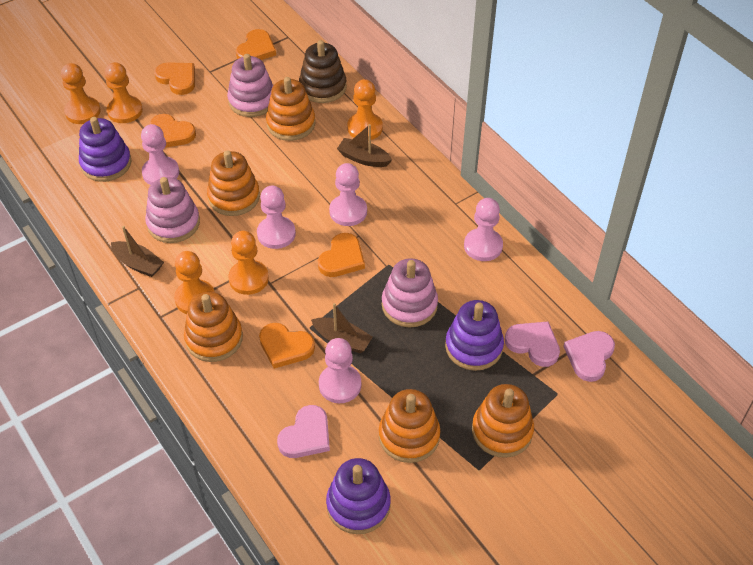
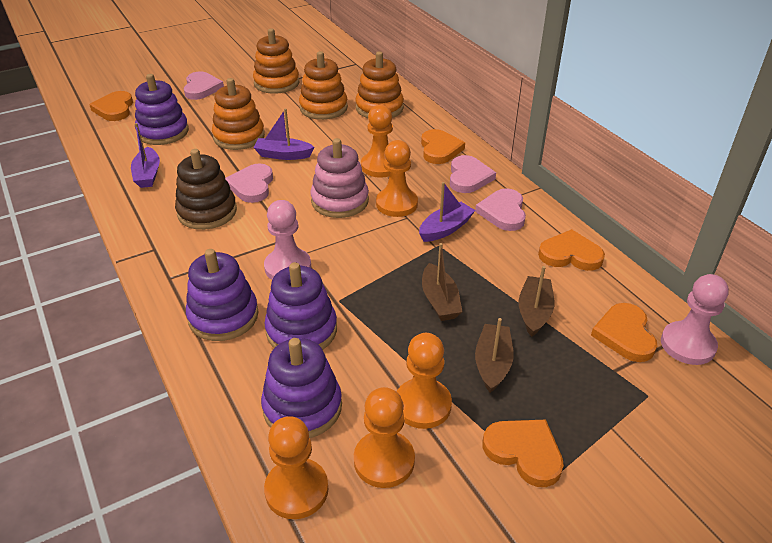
orange stacking toy: [184,292,243,362] [207,150,260,216] [266,77,315,141] [379,389,440,463] [472,384,534,458] = 5 -> [212,78,265,150] [253,28,299,94] [299,51,348,120] [356,51,404,118] = 4
pink heart: [277,405,330,458] [505,322,560,367] [563,331,615,382] = 3 -> [184,71,224,100] [225,163,273,203] [450,155,496,193] [475,188,526,231] = 4
pink pawn: [141,124,179,185] [257,185,296,249] [319,338,361,403] [329,163,367,226] [464,198,503,261] = 5 -> [264,200,311,280] [661,274,729,365] = 2
pink stacking toy: [145,177,200,243] [227,54,273,117] [382,258,438,328] = 3 -> [310,138,369,218] = 1
purple boat: none = 0 -> [131,123,160,188] [254,108,314,160] [419,182,475,242] = 3
purple stacking toy: [79,117,132,182] [326,458,391,534] [445,300,504,371] = 3 -> [135,74,189,145] [186,249,258,341] [261,338,342,438] [264,262,337,350] = 4

